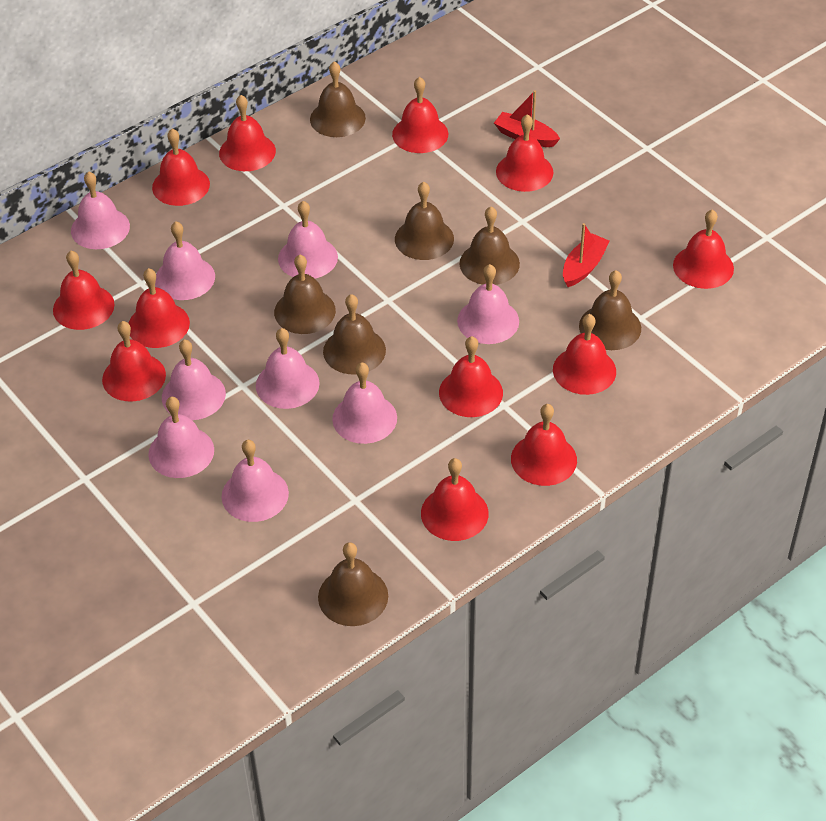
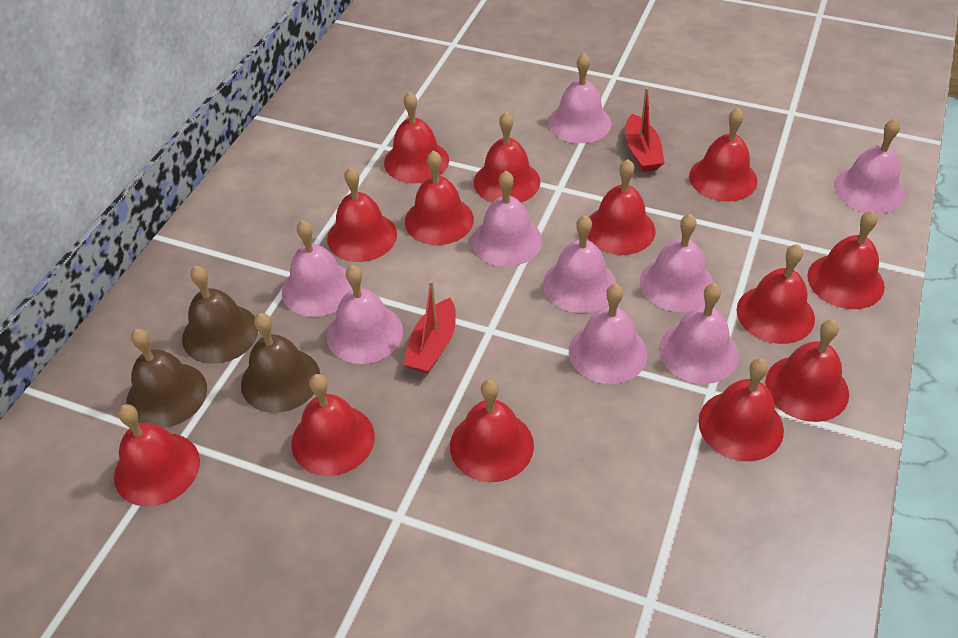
brown bell: [274,255,336,334] [310,61,366,137] [318,542,388,626] [323,294,386,374] [395,182,454,260] [459,206,520,285] [579,270,641,350] = 7 -> [126,329,207,428] [182,266,258,364] [241,313,320,413] = 3
red bell: [53,251,115,330] [102,321,166,402] [129,268,190,348] [152,129,210,206] [219,95,276,171] [392,77,448,153] [421,458,489,541] [439,336,503,417] [496,114,553,192] [511,404,577,486] [553,314,616,395] [673,209,734,289] = 12 -> [114,404,200,507] [291,374,375,476] [327,167,397,262] [384,92,449,183] [405,150,474,245] [450,379,534,482] [474,112,540,203] [587,159,655,255] [689,107,758,202] [698,358,784,461] [737,244,815,344] [765,320,849,422] [807,210,885,309] = 13

